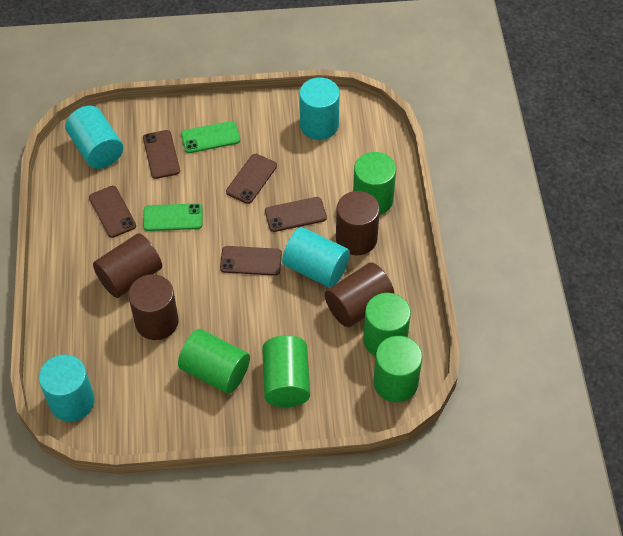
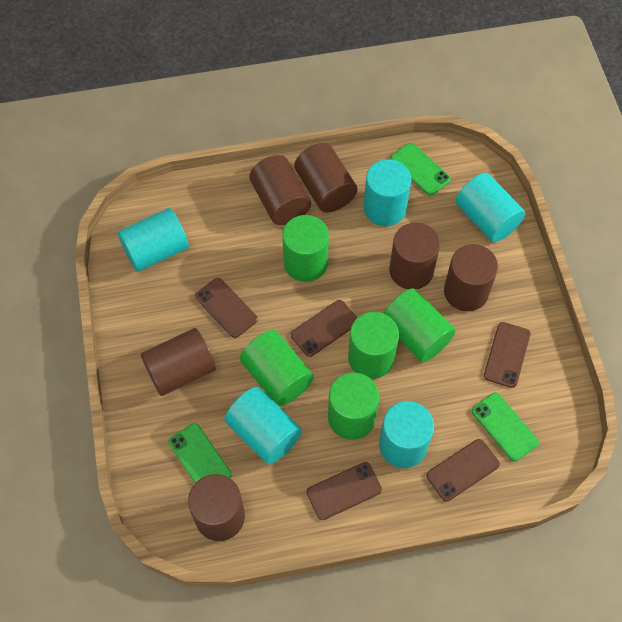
brown cylinder: [93,233,162,298] [128,274,179,340] [325,262,394,327] [336,191,380,255] = 4 -> [141,328,216,396] [188,474,245,541] [249,155,311,225] [294,143,358,212] [389,223,440,289] [444,244,498,311] = 6
green phone: [143,203,203,231] [181,121,240,153] = 2 -> [168,423,231,483] [391,143,451,196] [472,393,539,461] = 3
turquoise cylinder: [39,355,95,422] [65,106,123,169] [282,227,350,288] [299,77,340,140] = 4 -> [118,208,189,272] [225,387,302,464] [364,159,411,226] [379,401,434,468] [455,173,525,242] = 5

